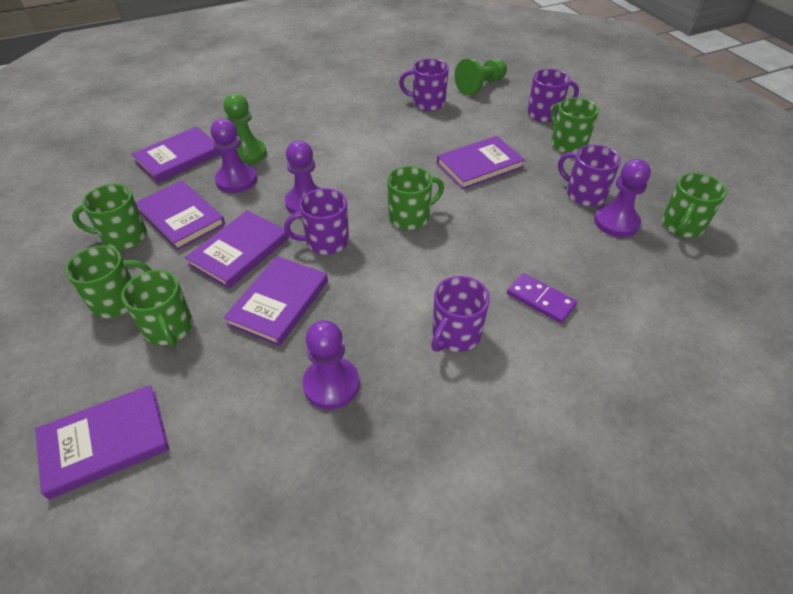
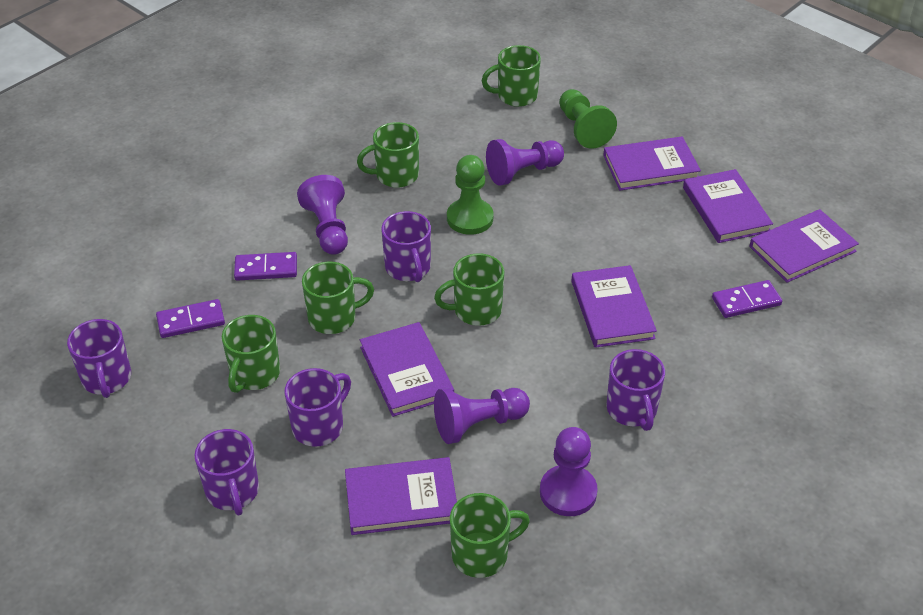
purple domino: [507,273,577,323] = 1 -> [156,299,225,338] [234,252,297,281] [712,280,782,318] = 3

